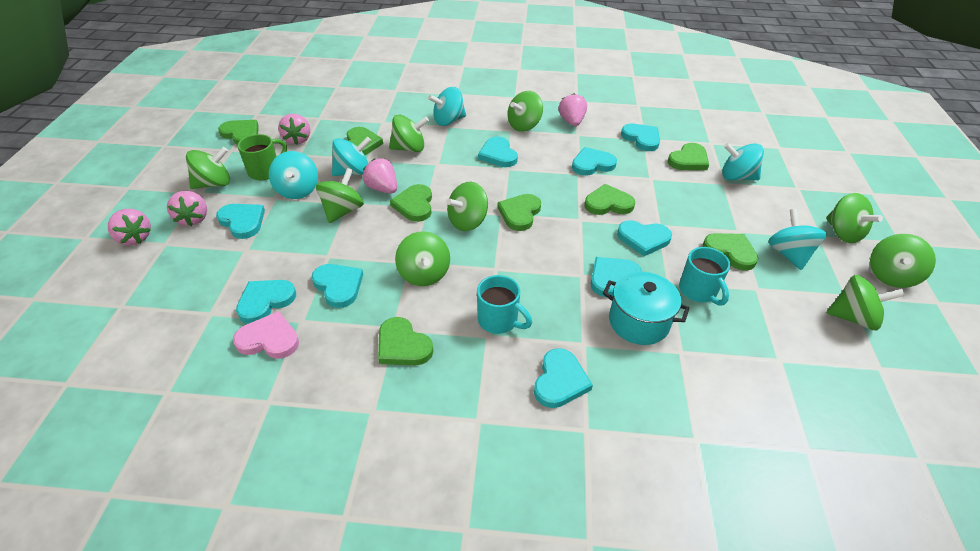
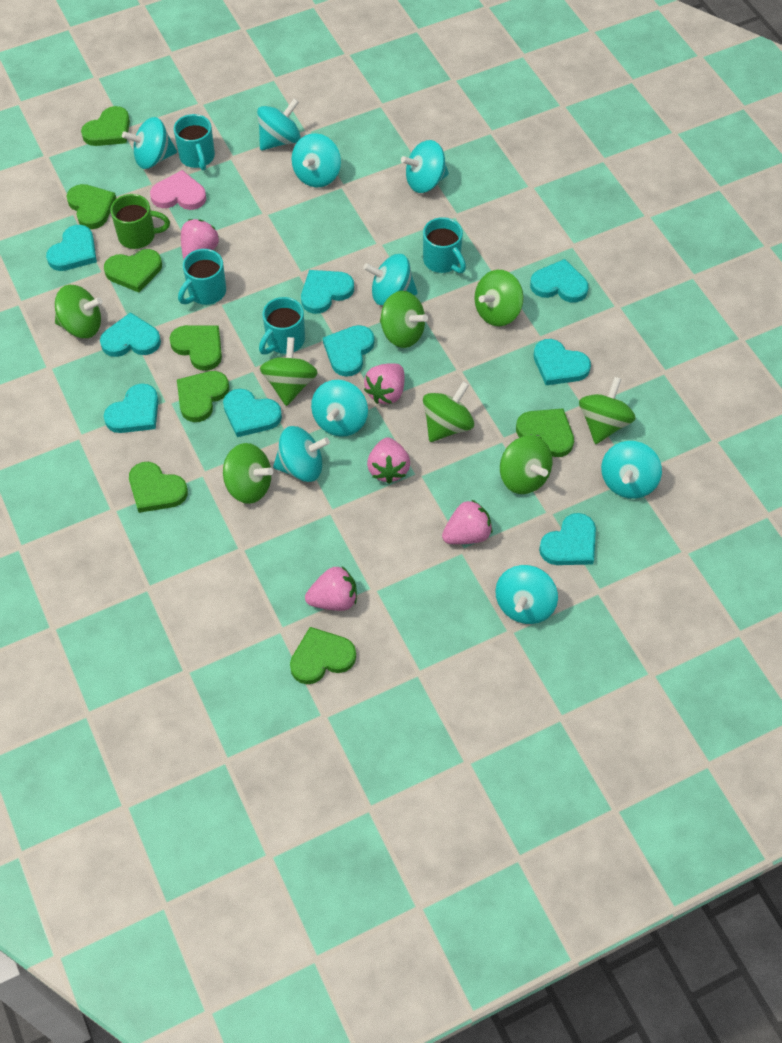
green spinning top: [186,147,230,189] [316,168,364,223] [389,115,429,152] [395,231,450,286] [446,182,488,231] [507,91,543,132] [826,193,883,243] [827,275,905,330] [870,234,936,288] = 9 -> [55,285,103,338] [223,443,273,504] [260,337,318,406] [380,291,428,348] [423,381,474,442] [474,270,524,326] [500,435,552,494] [579,377,636,444] = 8
turquoise mug: [477,275,532,334] [679,247,731,306] = 2 -> [174,114,215,170] [178,249,226,305] [259,297,305,355] [423,217,466,273] = 4
turquoise pot: [603,272,689,345] = 1 -> none = 0
turquoise spinning top: [269,151,318,199] [332,137,371,176] [428,87,466,126] [722,143,764,180] [768,209,827,270] = 5 -> [122,117,177,169] [257,98,301,150] [273,426,330,482] [291,133,341,187] [311,380,368,437] [363,254,418,305] [401,140,449,193] [495,565,558,624] [601,441,662,499] = 9

